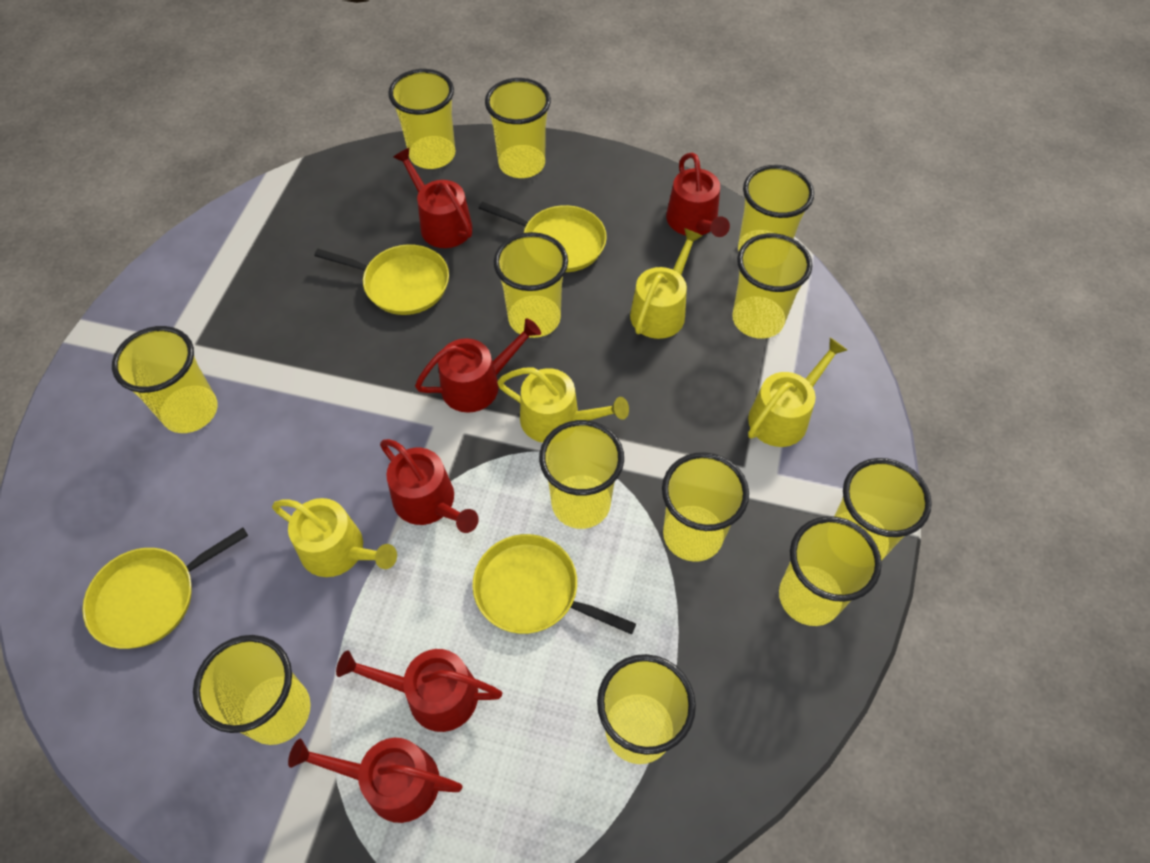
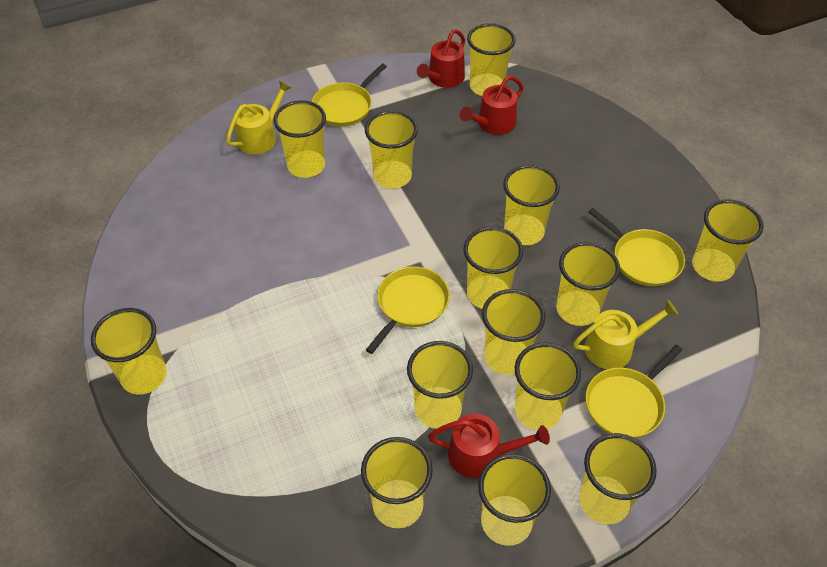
red watering can: [288,738,463,823] [336,649,502,732] [380,439,479,533] [393,148,472,248] [415,318,541,413] [666,153,730,237] = 6 -> [417,29,465,88] [428,414,550,478] [460,76,524,135] = 3
yellow cup: [112,326,218,433] [193,635,311,745] [388,69,455,169] [485,78,551,178] [494,232,568,338] [539,420,624,529] [597,654,696,764] [662,452,749,562] [732,233,812,339] [738,165,814,251] [779,516,882,626] [834,458,932,561] = 12 -> [91,308,167,395] [273,100,326,178] [361,437,433,528] [365,111,418,189] [407,341,473,429] [464,227,523,309] [467,23,516,96] [478,454,551,546] [482,289,545,375] [503,165,560,245] [515,342,581,430] [556,242,620,326] [579,433,657,524] [692,199,764,282] = 14
yellow watering can: [272,498,397,577] [497,367,629,443] [630,228,703,339] [748,338,847,447] = 4 -> [226,81,292,155] [573,300,678,369] = 2

